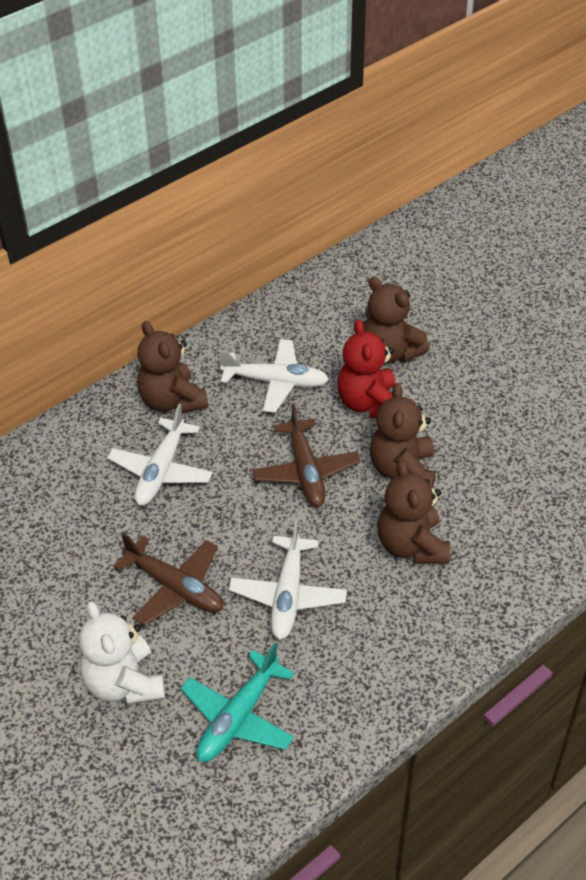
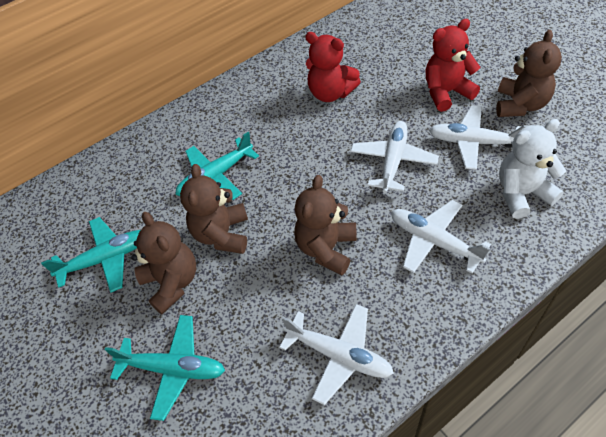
brown plane: [113,533,223,626] [252,404,360,507] = 2 -> none = 0
red teddy bear: [337,319,396,418] = 1 -> [305,32,361,102] [425,19,480,112] = 2
turquoise plane: [181,643,294,762] = 1 -> [41,217,140,293] [105,315,225,421] [176,132,259,200] = 3
white plane: [107,404,213,505] [220,339,329,413] [229,520,347,640] = 3 -> [279,304,394,405] [350,121,439,193] [391,200,491,274] [429,105,527,170] = 4

